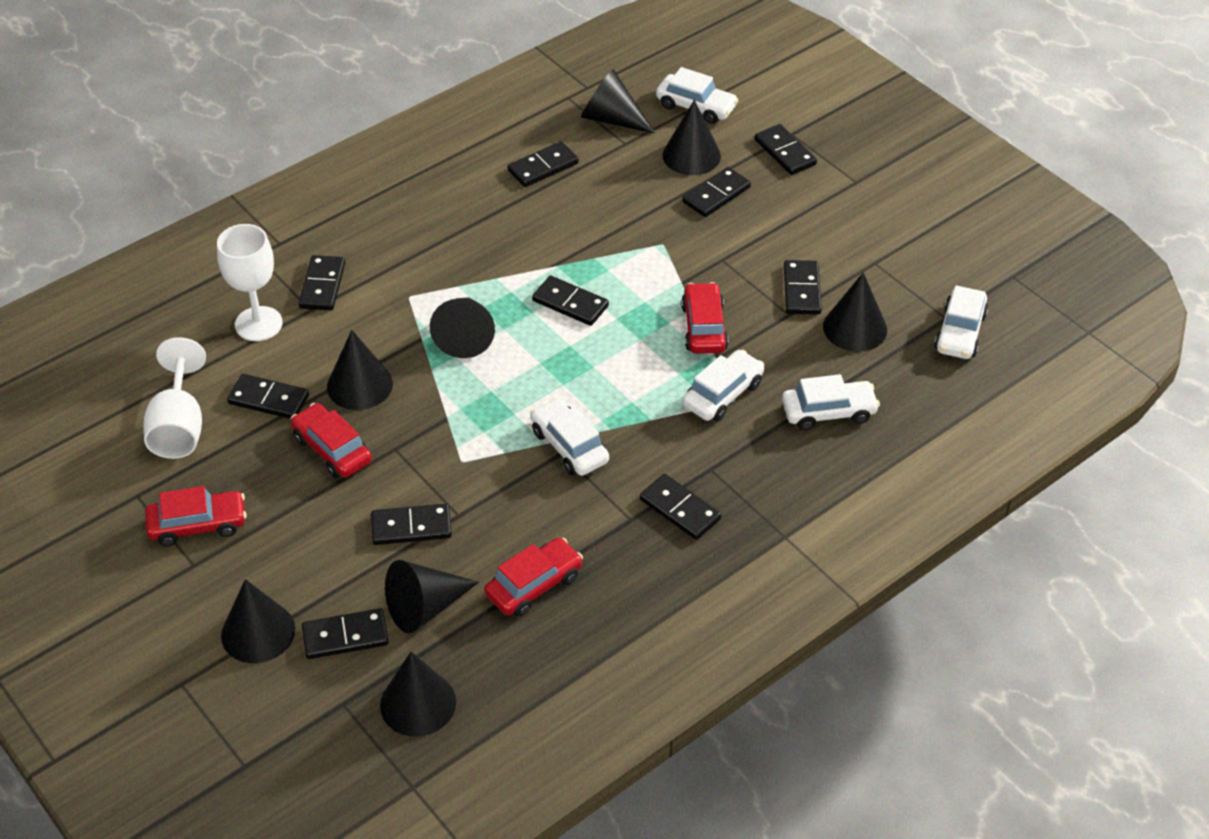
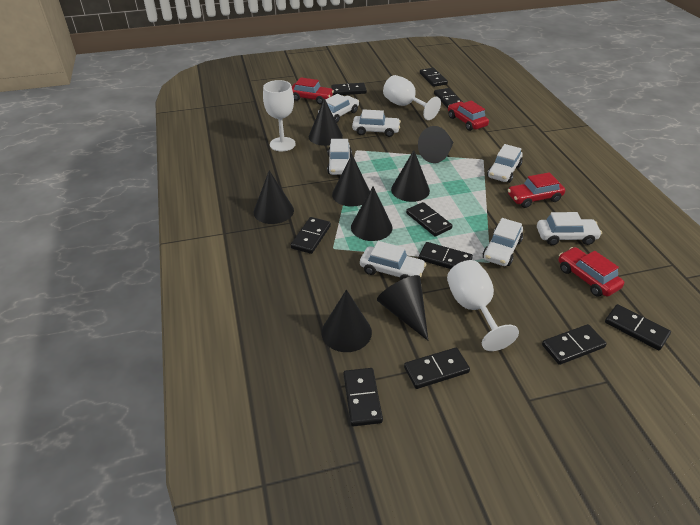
white car: [531,398,609,476] [656,67,738,124] [682,350,765,421] [782,374,880,430] [934,285,988,359] = 5 -> [318,94,359,123] [327,139,352,175] [352,109,401,137] [360,241,426,280] [483,218,523,266] [487,144,523,183] [537,212,602,245] = 7
white goblet: [143,337,206,459] [217,224,283,341] = 2 -> [263,80,296,151] [383,75,441,120] [447,260,519,351] = 3

